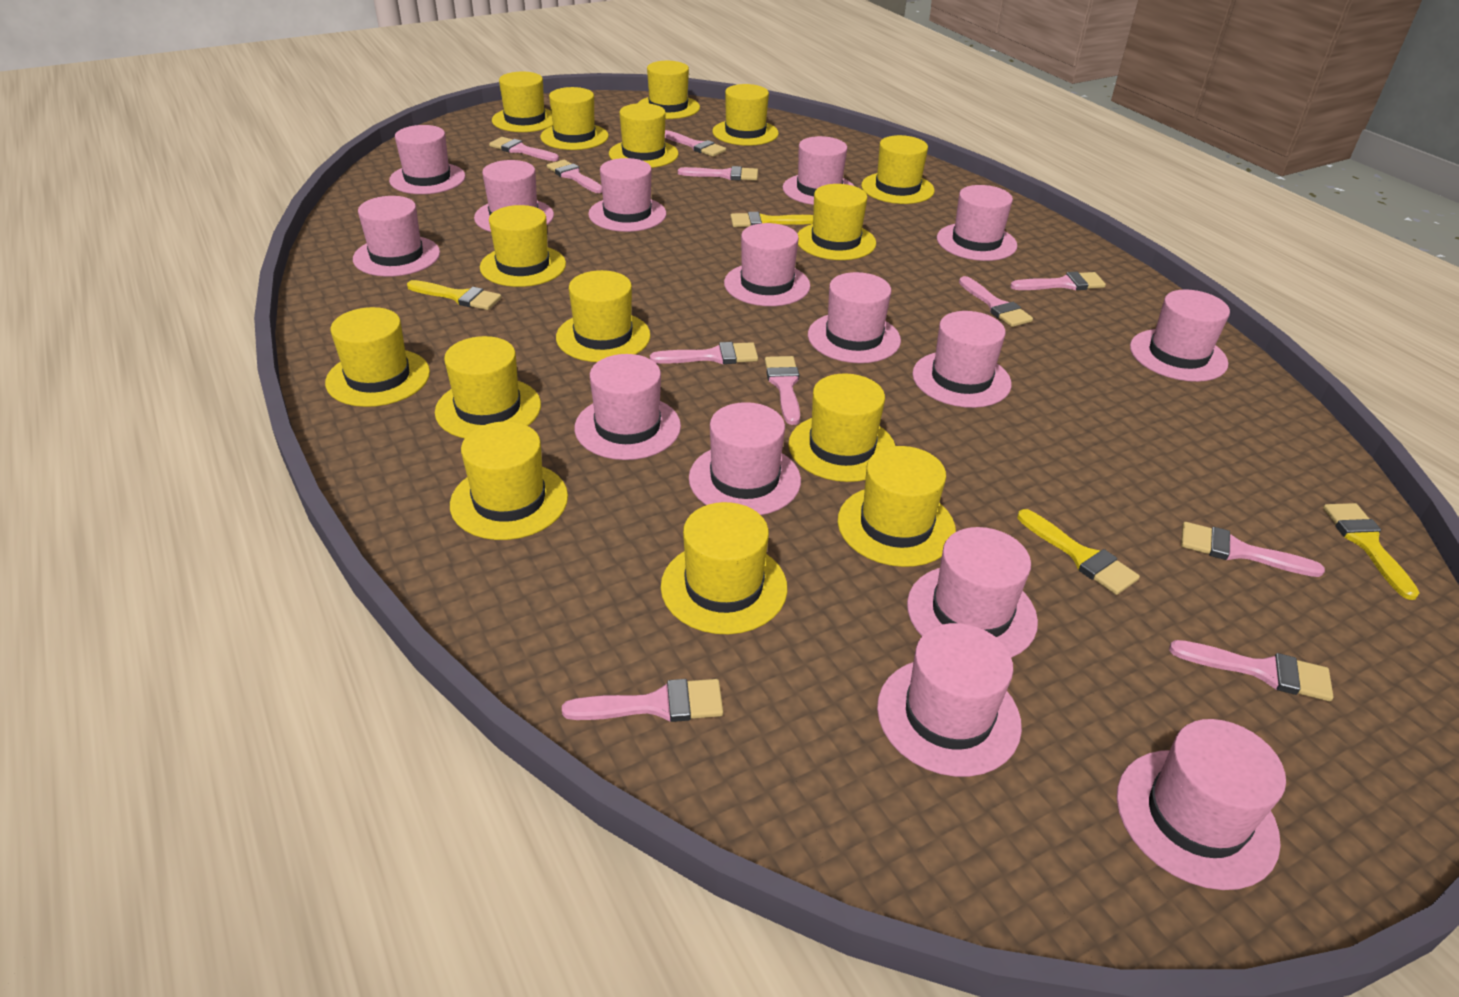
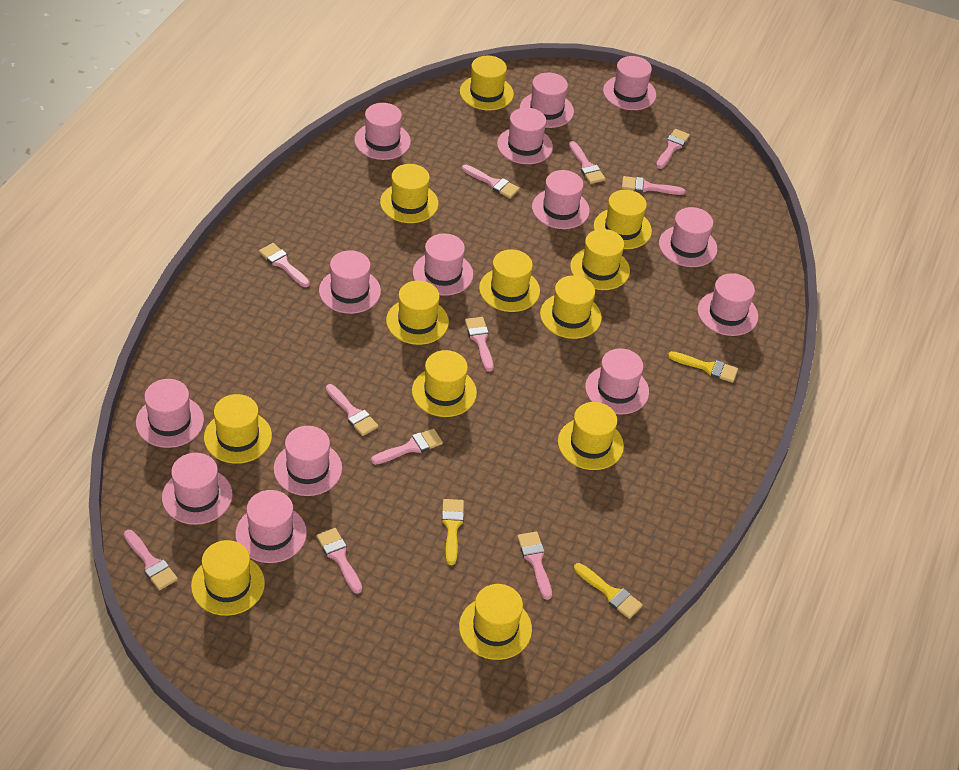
pink hat: [353,196,440,277] [389,125,465,194] [474,160,554,232] [575,354,681,460] [588,158,666,232] [689,402,801,515] [724,223,810,306] [783,136,854,205] [808,272,901,363] [877,623,1022,777] [907,527,1038,658] [912,311,1012,408] [937,185,1017,261] [1117,719,1286,890] [1130,289,1230,382] = 15 -> [136,379,204,448] [162,453,233,525] [235,490,307,563] [274,426,342,496] [319,250,381,314] [354,103,411,160] [413,233,473,296] [497,108,553,164] [520,73,574,128] [532,170,590,229] [585,348,649,415] [603,56,656,110] [659,207,718,267] [698,273,758,336] = 14
yellow brush: [407,280,501,310] [730,212,813,227] [1017,509,1140,595] [1323,503,1419,600] = 4 -> [442,499,464,565] [574,563,643,619] [668,351,738,383] = 3
yellow hat: [325,307,430,407] [435,336,541,438] [450,421,568,540] [480,205,566,287] [492,72,553,132] [540,87,609,150] [556,270,651,362] [609,103,679,168] [638,61,700,119] [661,502,787,634] [713,84,779,146] [788,374,895,482] [797,184,876,260] [838,446,956,567] [861,135,935,204] = 15 -> [191,540,265,616] [204,394,272,464] [380,164,439,223] [386,281,449,345] [412,350,477,417] [459,584,532,660] [460,56,514,110] [479,249,540,312] [540,275,602,339] [558,402,624,470] [570,229,630,290] [594,190,652,249] = 12

